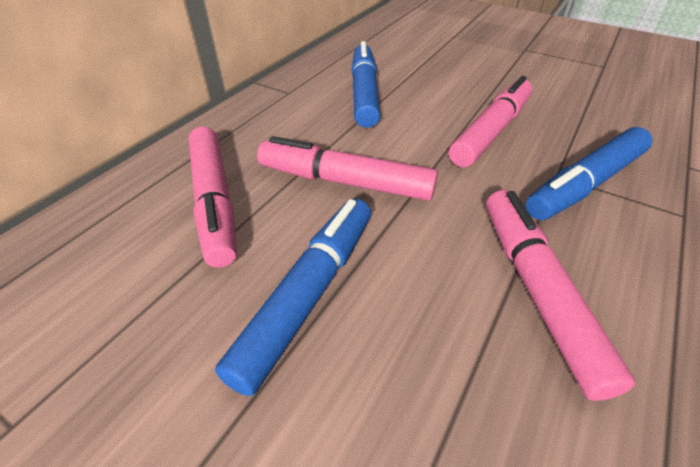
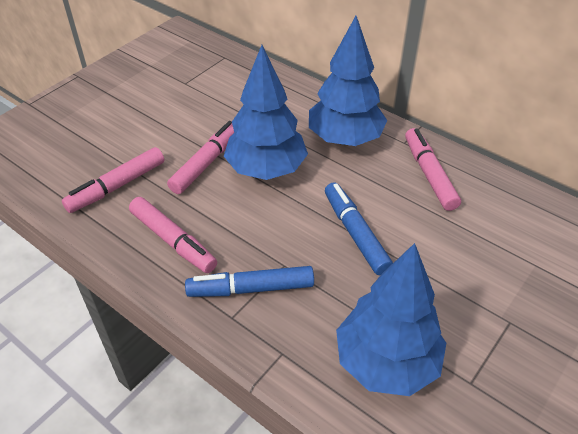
blue marker: [215,198,371,396] [351,41,380,128] [526,127,652,220] = 3 -> [185,266,314,297] [325,182,393,275] = 2
blue tree: none = 0 -> [224,45,308,180] [309,16,387,146] [336,243,446,396] = 3

